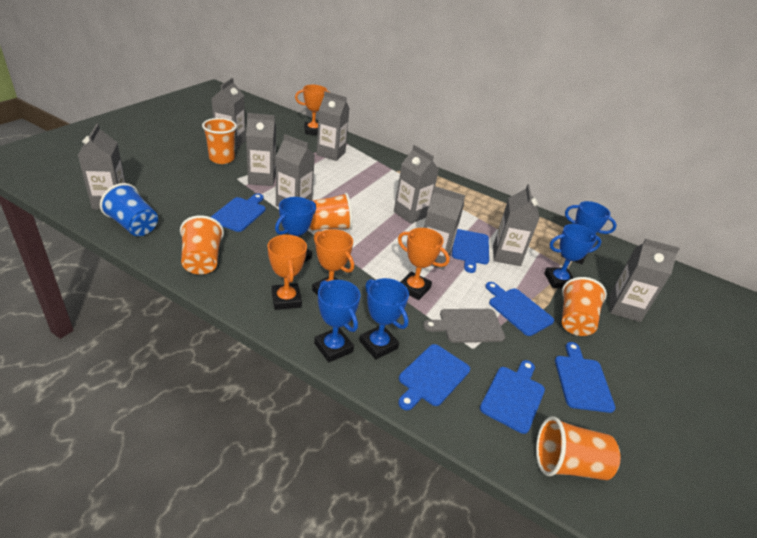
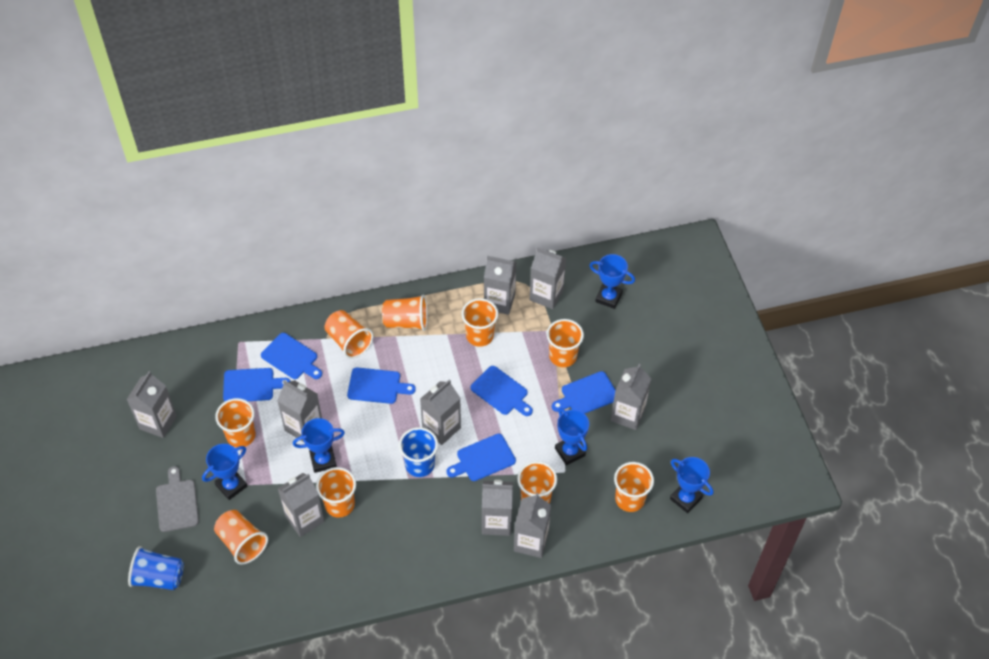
blue cup: [100,183,158,236] = 1 -> [128,546,184,590] [399,427,438,477] = 2
orange cup: [180,215,224,275] [202,118,237,164] [309,193,353,230] [536,416,621,480] [562,277,607,336] = 5 -> [214,510,268,564] [215,398,256,448] [316,467,356,518] [325,310,374,359] [382,295,427,331] [461,298,498,347] [517,461,557,503] [546,319,584,367] [614,462,654,512] = 9
orange trophy: [268,234,307,310] [295,85,331,135] [312,229,354,295] [398,228,450,300] = 4 -> none = 0

